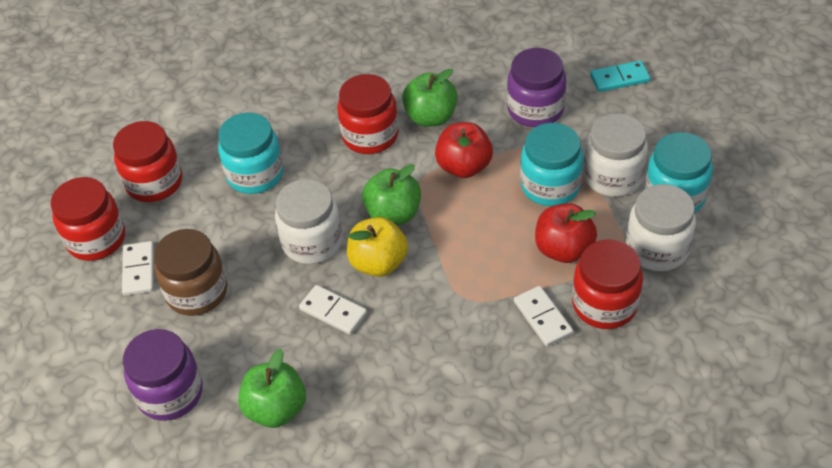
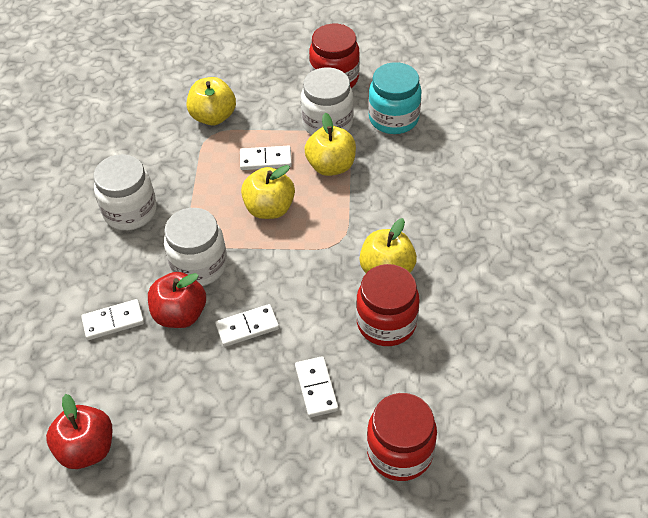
brown jar: [154,229,227,316] = 1 -> none = 0
green apple: [238,349,306,428] [362,164,421,225] [402,69,458,127] = 3 -> none = 0
purple jar: [123,329,203,421] [507,48,566,127] = 2 -> none = 0
red jar: [50,177,125,261] [113,121,182,202] [337,74,399,154] [572,240,643,329] = 4 -> [309,24,360,88] [356,264,419,346] [367,393,437,481] = 3
turquoise domino: [590,61,650,92] = 1 -> none = 0
turquoise jar: [218,113,284,194] [520,123,583,206] [645,132,713,213] = 3 -> [368,62,422,134] = 1
white domino: [122,241,154,296] [299,285,367,335] [514,286,573,347] = 3 -> [81,299,144,340] [215,304,279,347] [240,146,292,170] [295,356,339,417] = 4
yellow apple: [347,217,408,277] = 1 -> [187,77,236,125] [241,165,295,219] [304,113,356,176] [359,218,417,273] = 4

